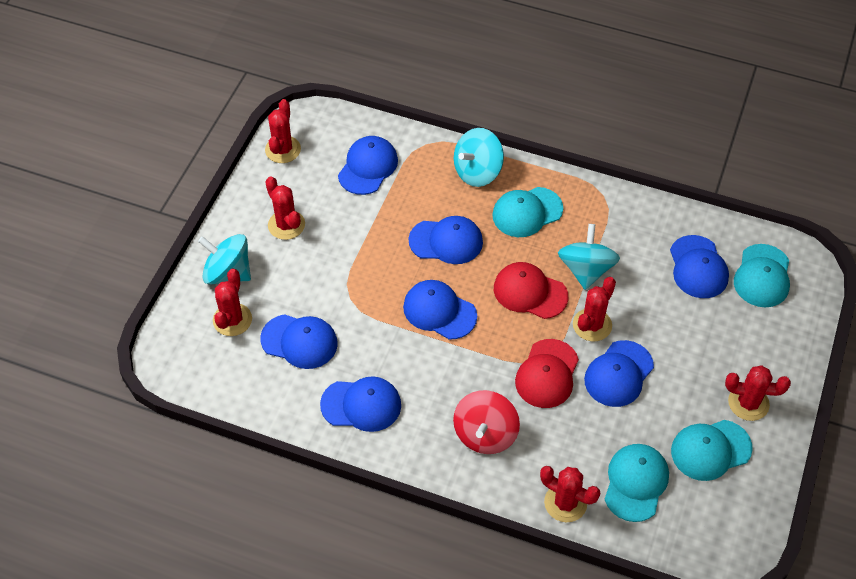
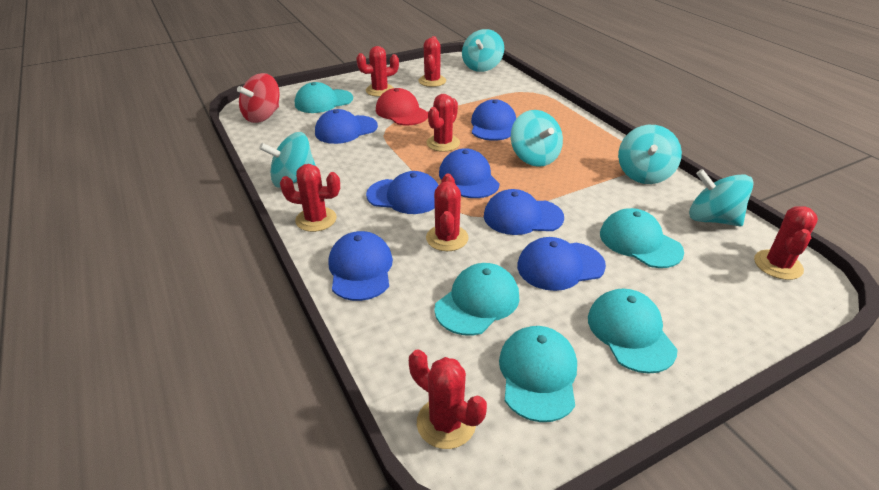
red cactus: [213,268,252,336] [265,99,301,163] [265,176,305,240] [540,466,600,522] [573,277,616,341] [725,365,791,421] = 6 -> [280,164,340,232] [356,46,399,97] [409,349,487,449] [418,36,446,87] [426,94,460,152] [426,174,469,251] [754,206,818,280] = 7
red cap: [494,262,568,319] [515,339,579,408] = 2 -> [376,88,428,125] = 1
turquoise cap: [492,187,563,237] [605,444,669,522] [671,420,753,481] [734,244,790,307] = 4 -> [295,82,353,113] [434,263,519,336] [499,326,577,422] [588,288,678,374] [600,208,684,268] = 5
turquoise spinning top: [198,234,251,285] [454,128,504,187] [558,224,620,290] = 3 -> [259,132,316,188] [462,29,504,72] [511,110,563,167] [618,125,682,184] [689,169,754,226] = 5

